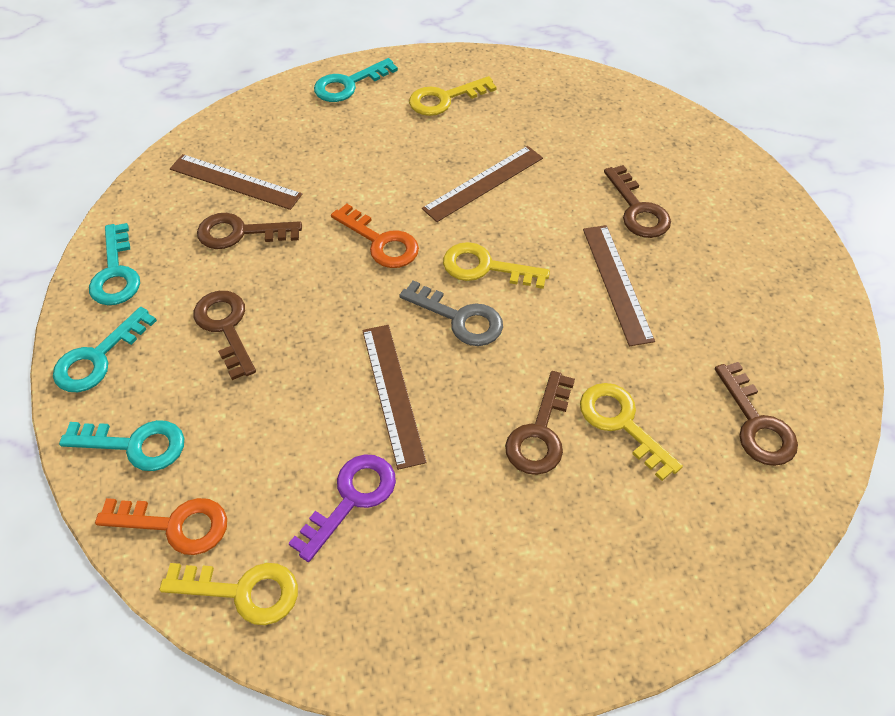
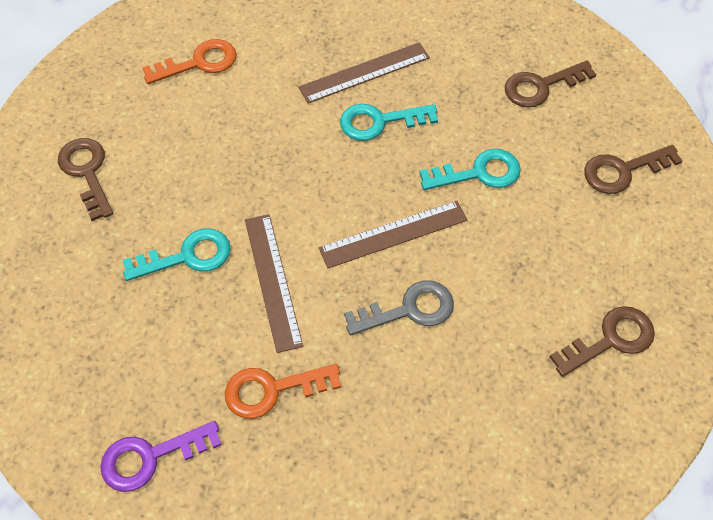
brown key: [193,291,256,380] [197,213,302,249] [505,371,575,475] [604,165,671,238] [715,362,798,466] = 5 -> [58,138,113,221] [505,60,596,108] [550,306,655,377] [584,145,683,194] = 4
brown ruler: [170,154,302,210] [362,325,427,470] [422,146,543,222] [583,225,655,346] = 4 -> [245,214,303,353] [298,42,430,103] [319,201,467,268] = 3
turquoise key: [53,307,157,392] [59,420,184,471] [89,223,140,305] [314,58,398,102] = 4 -> [123,228,231,281] [340,104,438,141] [419,149,521,190] = 3
yellow key: [160,563,298,625] [409,76,497,116] [443,242,550,289] [580,383,683,481] = 4 -> none = 0

